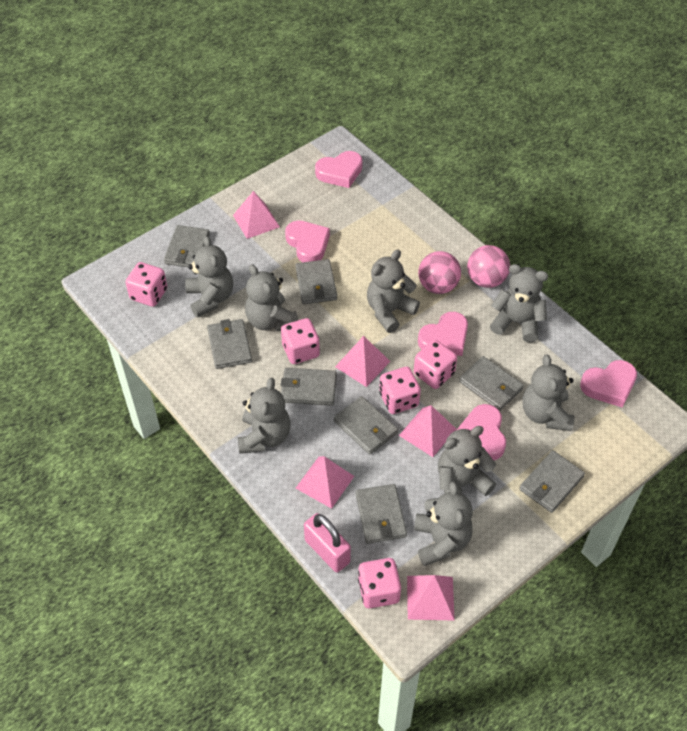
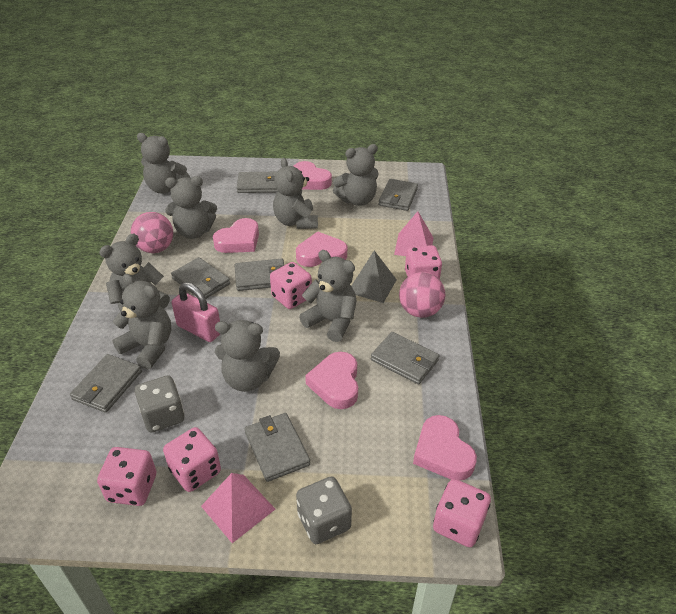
grey dice: none = 0 -> [135,375,184,432] [296,476,352,544] = 2
grey pyramid: none = 0 -> [352,250,397,303] = 1
grey wallet: [164,225,210,267] [207,319,252,369] [281,368,337,406] [295,259,337,304] [334,396,398,455] [356,484,407,544] [459,356,524,411] [519,450,585,513] = 8 -> [70,354,142,413] [171,257,230,299] [234,259,284,291] [237,172,278,193] [245,413,310,482] [371,332,439,384] [378,179,418,211] = 7
pink pyramid: [233,191,280,239] [296,456,354,509] [335,336,391,387] [399,405,456,457] [407,575,455,621] = 5 -> [201,473,275,543] [394,211,433,256] = 2

